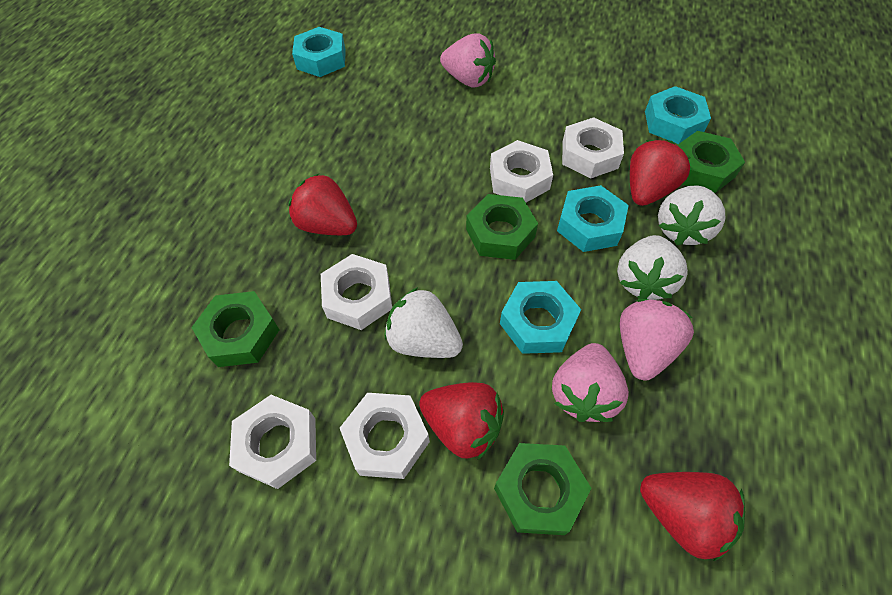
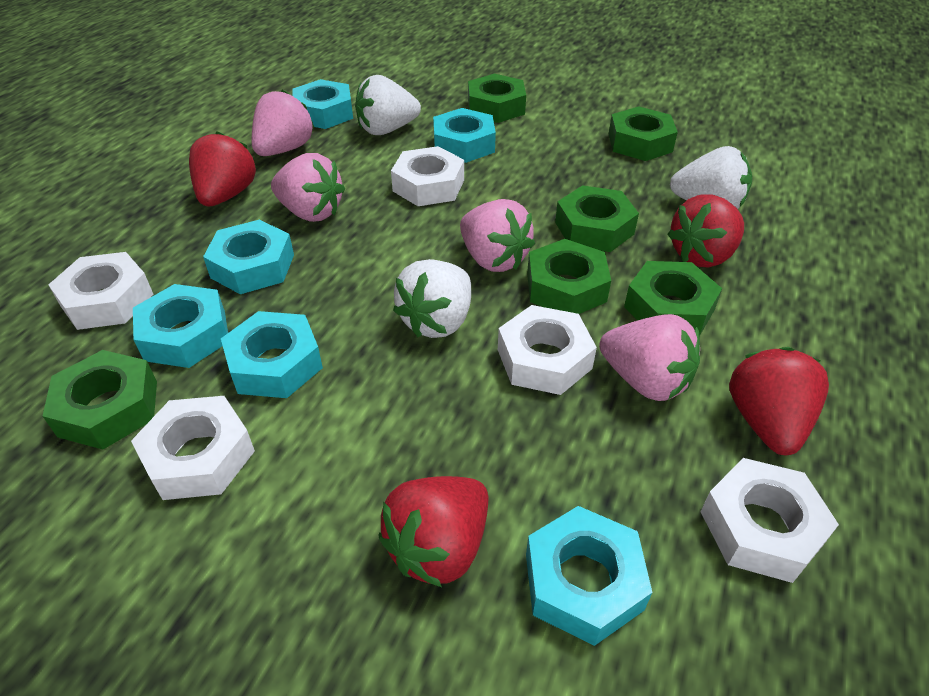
green nut: [191,291,280,367] [466,194,538,260] [494,443,592,535] [677,131,745,193] = 4 -> [43,350,157,450] [468,74,526,123] [527,239,611,314] [555,185,639,252] [609,106,678,161] [624,261,722,336] = 6
pink strawberry: [440,33,496,88] [552,343,629,422] [620,299,694,380] = 3 -> [252,89,315,156] [271,153,345,222] [460,199,535,272] [599,314,700,401] = 4
turquoise nut: [292,27,346,77] [500,281,581,354] [557,185,629,252] [645,86,711,144] = 4 -> [133,284,228,368] [203,220,294,294] [221,311,323,398] [293,79,353,129] [433,108,496,163] [526,506,652,646] = 6

